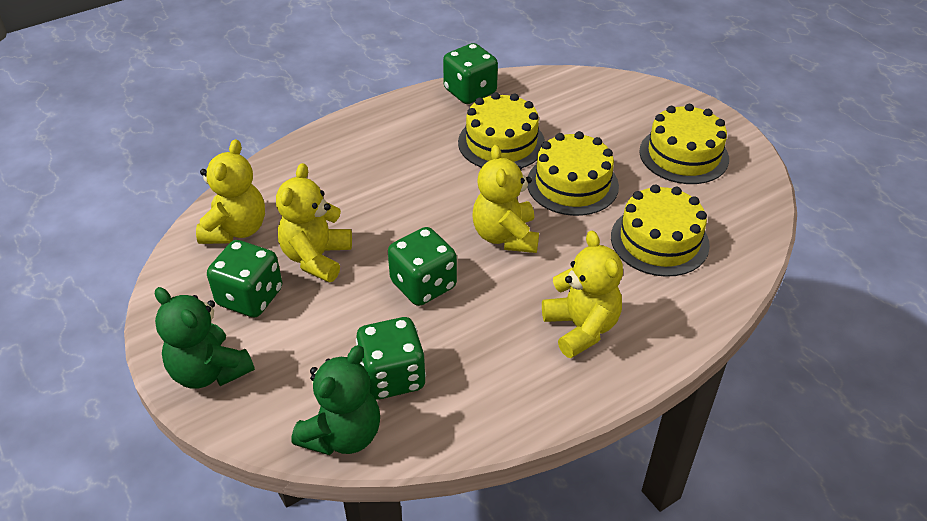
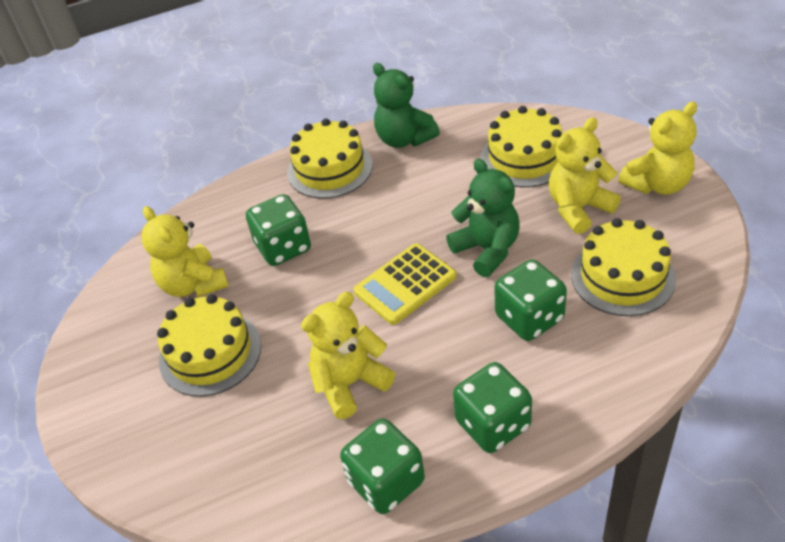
yellow calculator: none = 0 -> [354,243,457,325] = 1

